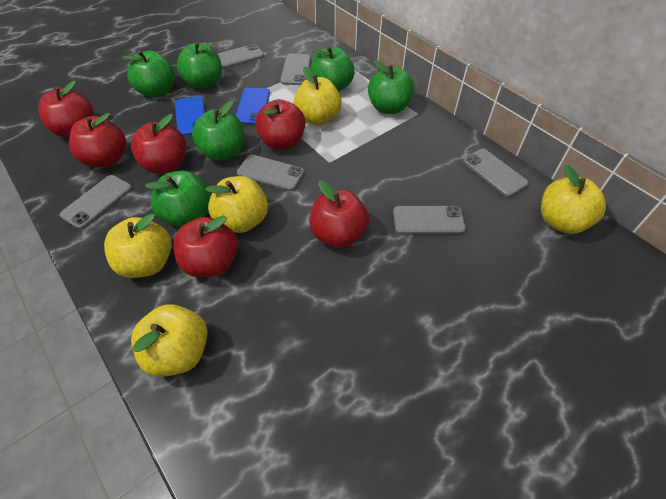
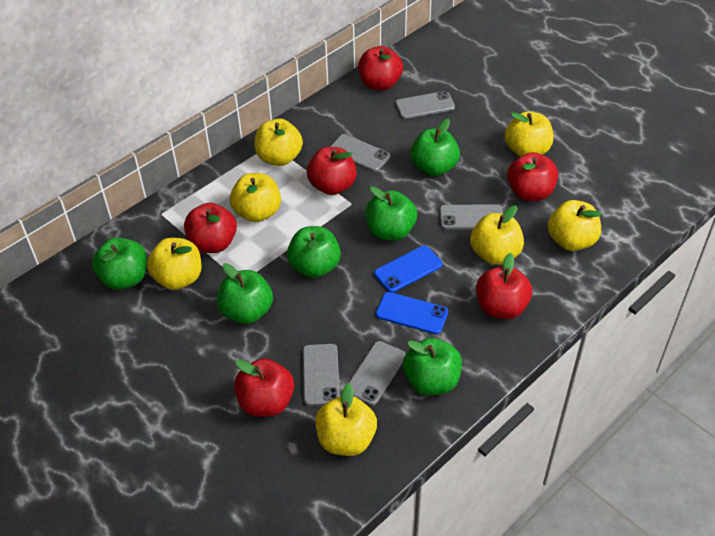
grey phone: [59,175,132,229] [217,44,264,69] [237,154,304,191] [280,54,311,85] [393,206,466,234] [463,149,529,197] = 6 -> [303,344,340,406] [330,134,390,172] [348,341,406,406] [395,91,455,119] [440,204,503,229] = 5
yellow apple: [104,213,172,278] [131,304,208,377] [205,176,268,233] [294,67,342,126] [541,165,606,234] = 5 -> [147,238,202,290] [230,173,281,222] [255,119,303,166] [316,383,377,456] [470,205,524,265] [505,111,553,157] [548,200,601,251] = 7

